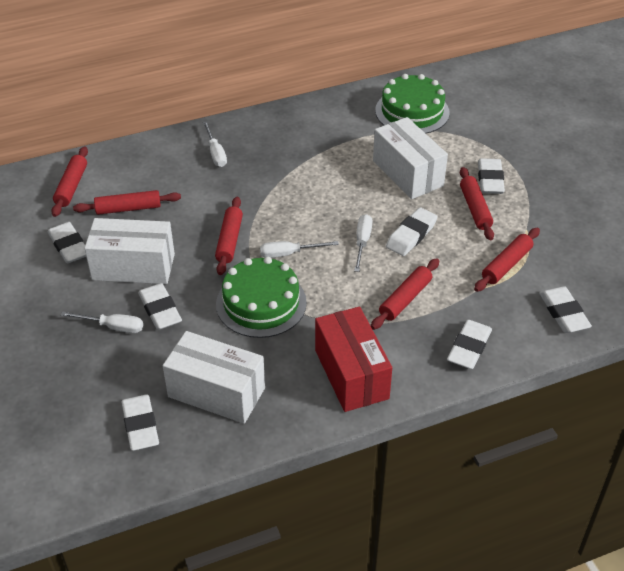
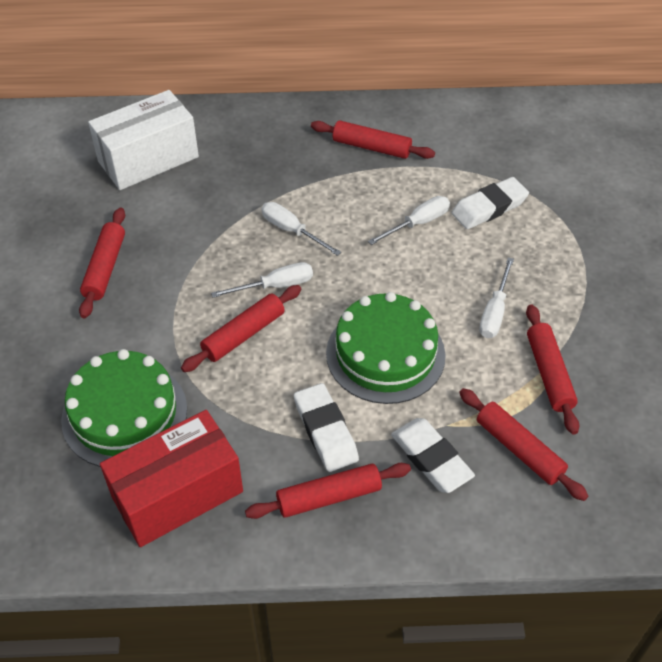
white box: [84,218,175,284] [163,331,265,424] [373,117,448,199] = 3 -> [88,90,199,190] = 1
white eraser: [48,222,86,263] [122,394,159,451] [138,283,182,330] [386,207,438,256] [447,320,492,369] [478,158,505,194] [539,286,592,333] = 7 -> [294,383,359,472] [391,418,475,493] [451,177,529,229] = 3

